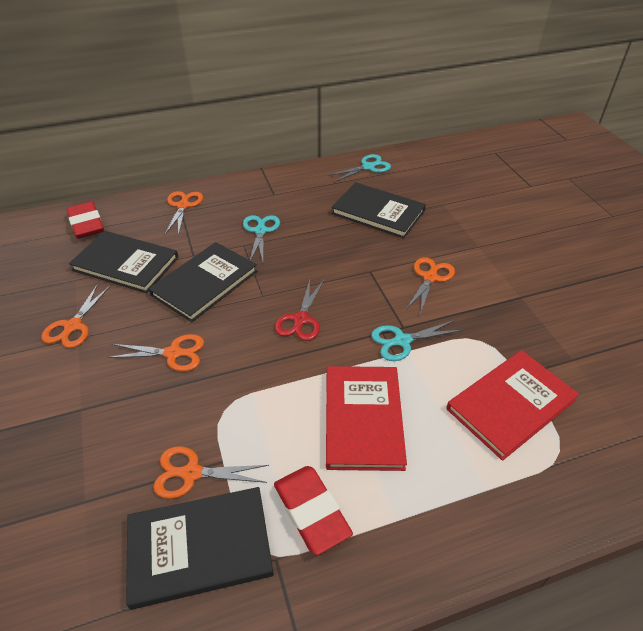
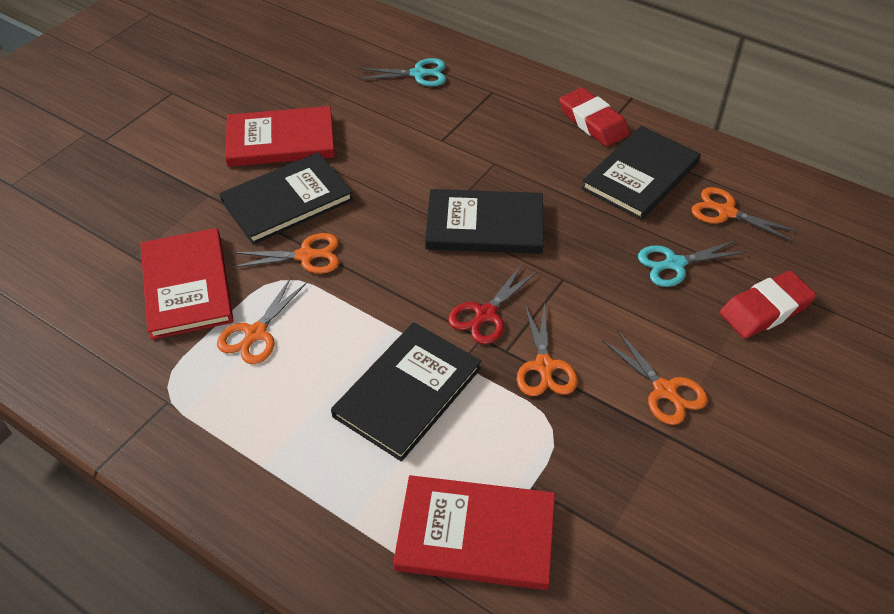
red book: [326,366,407,471] [446,350,579,461] = 2 -> [140,228,233,340] [225,106,335,167] [393,475,555,590] = 3
turquoise scissors: [243,215,280,261] [327,154,391,182] [371,320,463,361] = 3 -> [358,58,446,87] [638,240,746,287] = 2

